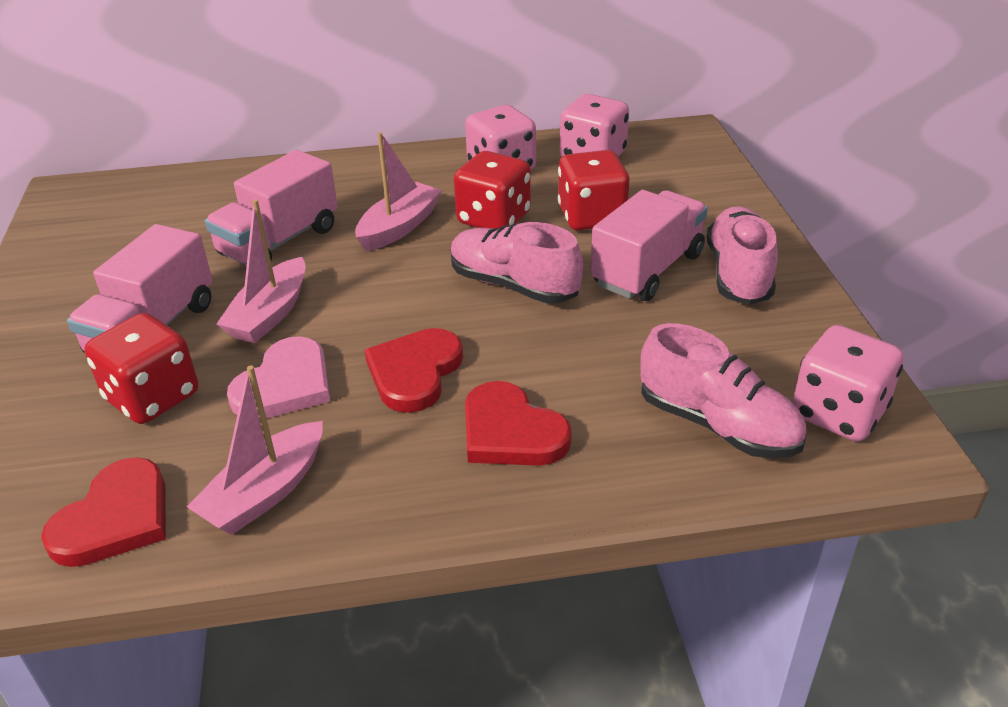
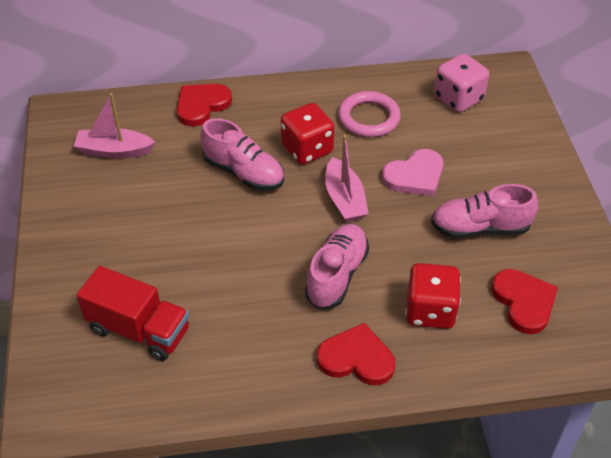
pink boat: [187,366,323,535] [216,199,306,343] [355,132,442,251] = 3 -> [74,93,155,159] [325,135,368,223] = 2
pink dice: [465,105,536,170] [560,94,629,157] [793,325,904,441] = 3 -> [434,53,489,112] = 1
pink ring: none = 0 -> [338,91,401,137] = 1
pink truck: [67,224,213,353] [205,150,338,265] [591,190,708,301] = 3 -> none = 0
red dice: [85,313,198,424] [454,151,531,229] [558,150,629,231] = 3 -> [281,103,334,165] [405,263,461,329] = 2
red truck: none = 0 -> [76,266,189,361] = 1

